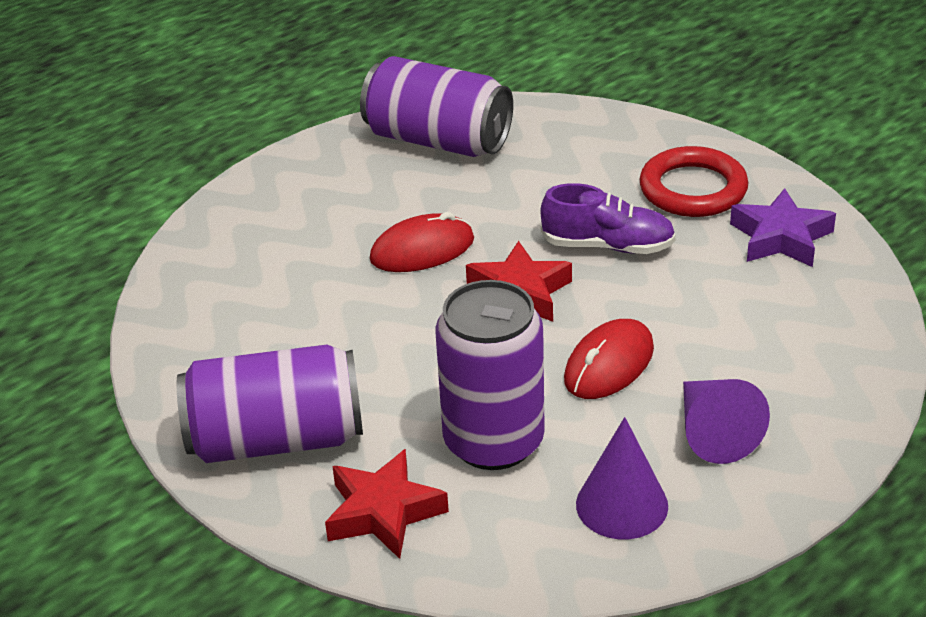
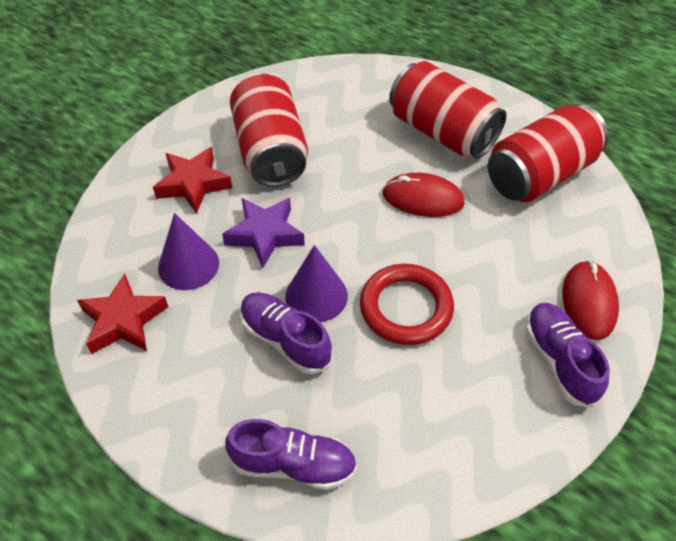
purple can: [177,345,363,463] [360,56,513,157] [435,280,545,470] = 3 -> none = 0
purple shoe: [540,183,676,254] = 1 -> [225,419,357,490] [240,292,333,374] [525,303,610,408] = 3
red can: none = 0 -> [230,73,308,187] [389,61,506,159] [488,104,609,202] = 3

